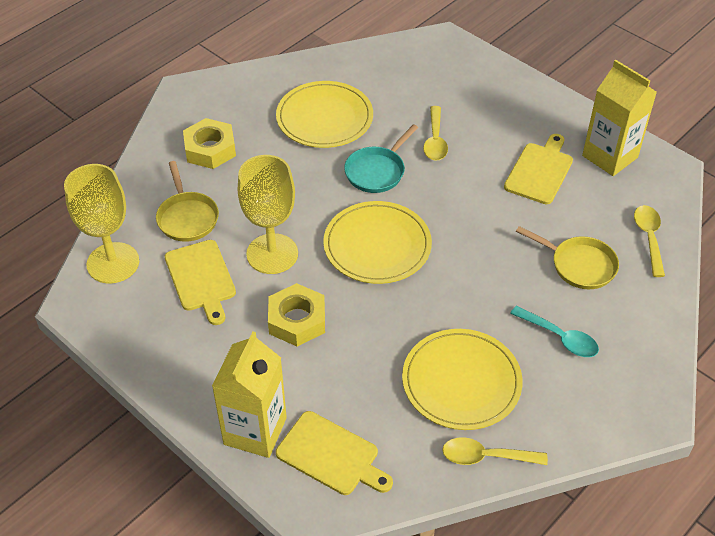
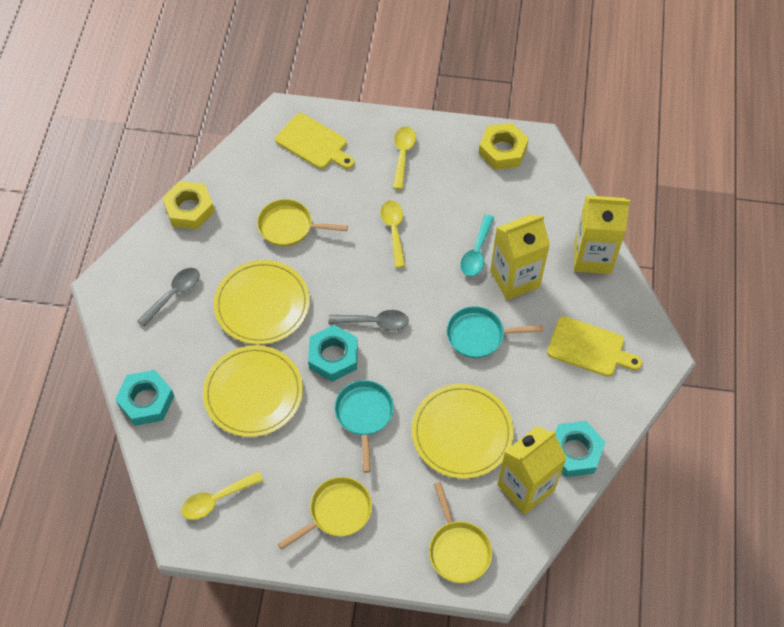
grey spoon: none = 0 -> [138,268,200,327] [329,310,409,331] = 2
turquoise nut: none = 0 -> [115,370,174,426] [308,325,358,382] [555,421,606,477] = 3
turquoise pan: [344,124,418,193] = 1 -> [334,380,394,473] [447,306,543,358] = 2
yellow carton: [212,331,287,458] [582,60,657,176] = 2 -> [490,214,550,300] [497,426,567,515] [574,195,630,274] = 3
yellow cutting board: [165,240,236,325] [276,411,393,495] [504,134,573,204] = 3 -> [275,113,355,169] [547,316,642,377] = 2
yellow goblet: [64,164,139,283] [238,155,298,274] = 2 -> none = 0
yellow pan: [156,161,219,242] [516,226,619,289] = 2 -> [257,199,348,247] [278,477,372,550] [429,482,492,583] = 3

